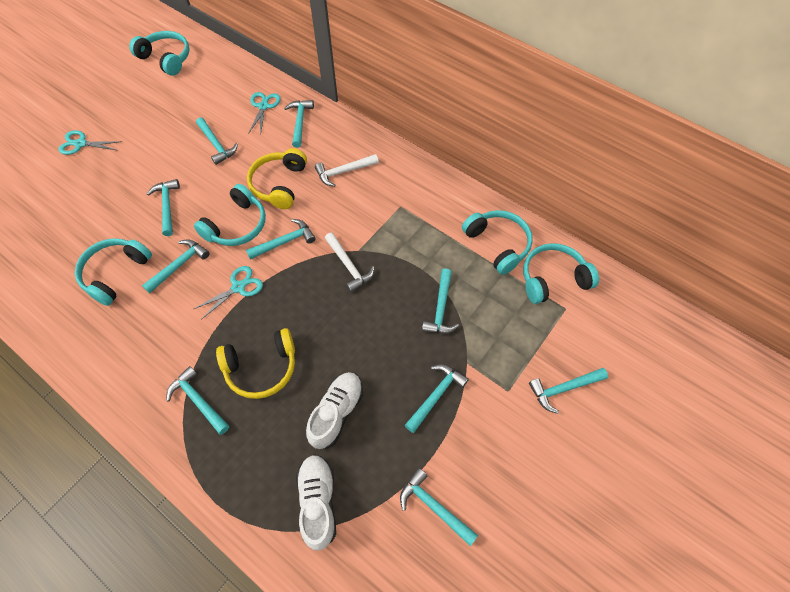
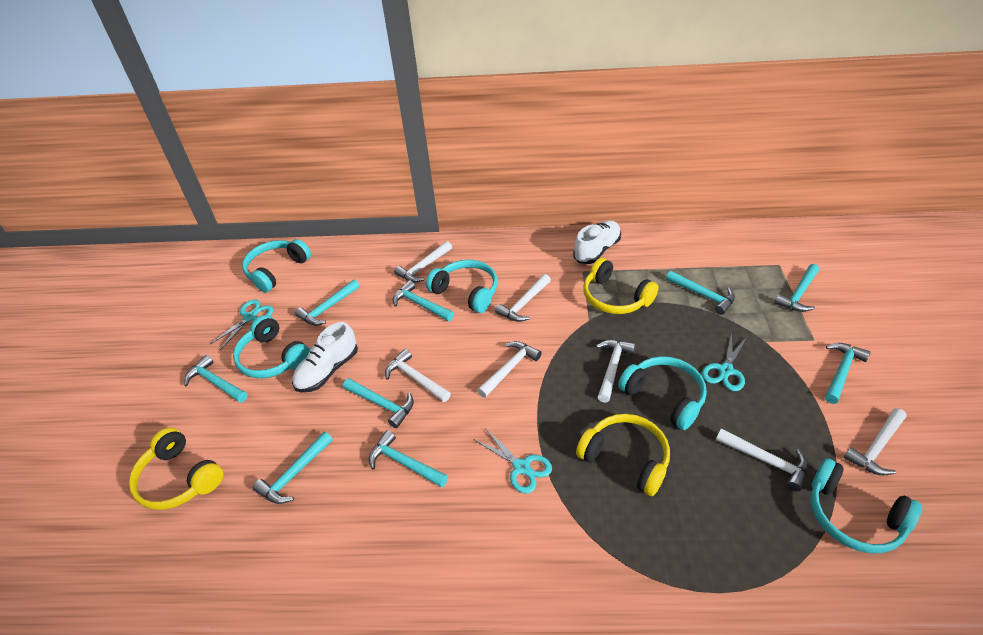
turquoise hammer: [142,240,209,293] [147,179,180,236] [167,366,229,435] [196,117,238,165] [246,219,316,260] [284,100,314,148] [400,468,478,546] [405,364,469,433] [422,268,459,334] [529,368,608,414] = 10 -> [184,355,247,403] [253,432,333,504] [295,279,360,326] [343,378,414,428] [369,430,448,487] [393,280,454,321] [666,271,735,315] [774,264,819,312] [825,343,871,404] = 9
white hammer: [315,154,379,187] [325,233,375,292] = 2 -> [385,349,451,402] [394,241,452,283] [477,341,542,398] [495,274,551,322] [596,340,636,403] [716,428,808,491] [844,408,907,475] = 7
yellow headphones: [216,328,295,399] [247,148,307,209] = 2 -> [129,428,223,510] [576,414,670,496] [583,258,659,314] = 3

